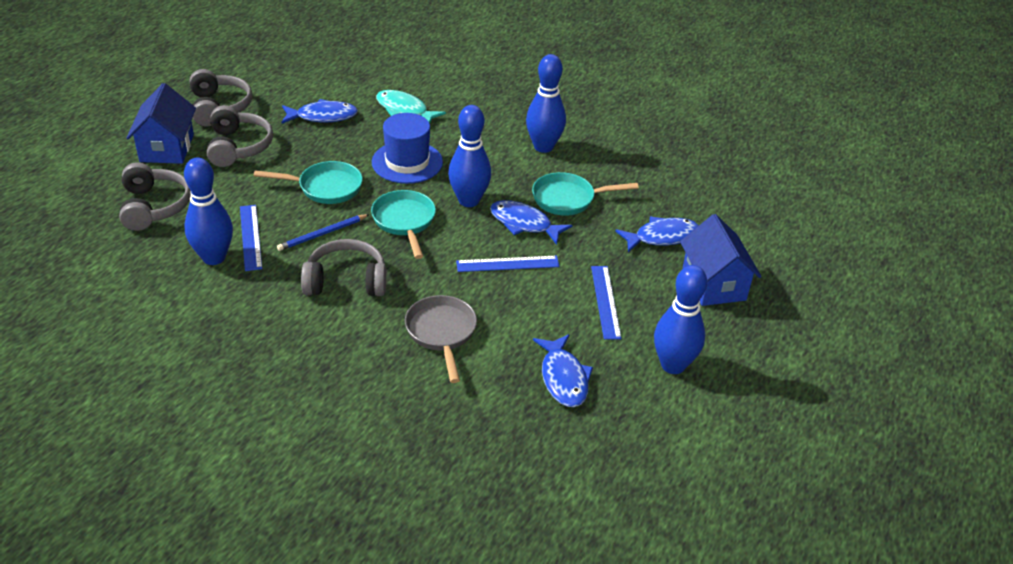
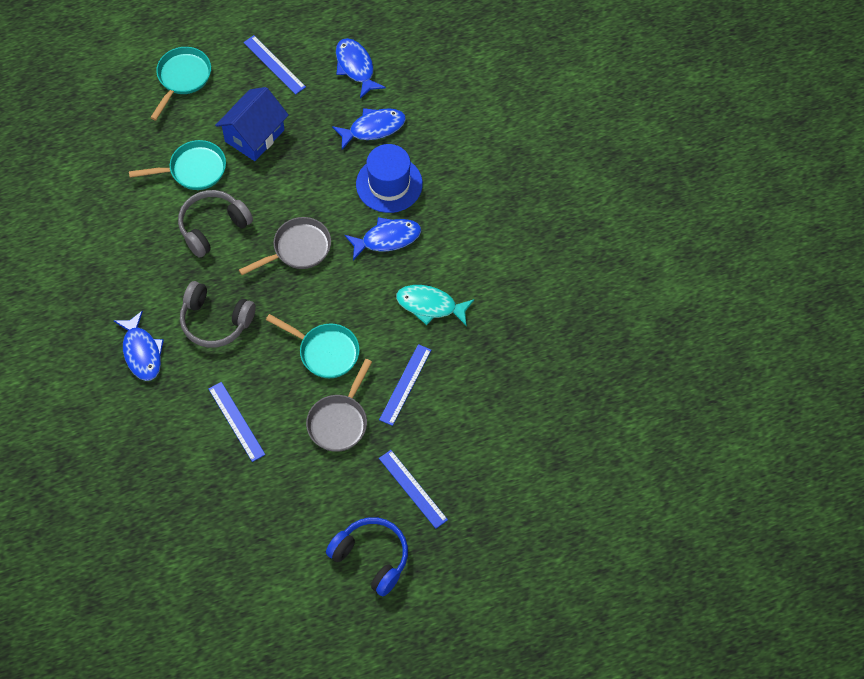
blue bowling pin: [184,157,233,265] [448,105,491,207] [526,54,566,153] [654,265,707,374] = 4 -> none = 0
blue headphones: none = 0 -> [326,517,408,596] = 1
blue house: [126,83,196,164] [680,214,762,306] = 2 -> [215,87,289,161] = 1
blue pencil: [277,214,370,251] = 1 -> none = 0
blue ruler: [240,205,262,271] [456,256,560,272] [591,266,622,340] = 3 -> [209,382,265,462] [243,35,306,95] [379,344,431,426] [379,450,448,529] = 4
grey headphones: [119,162,191,231] [190,69,252,126] [207,105,273,167] [301,239,386,296] = 4 -> [178,190,253,258] [180,281,256,348] = 2
grey pan: [405,295,477,383] = 1 -> [239,217,331,275] [306,359,372,452] = 2

